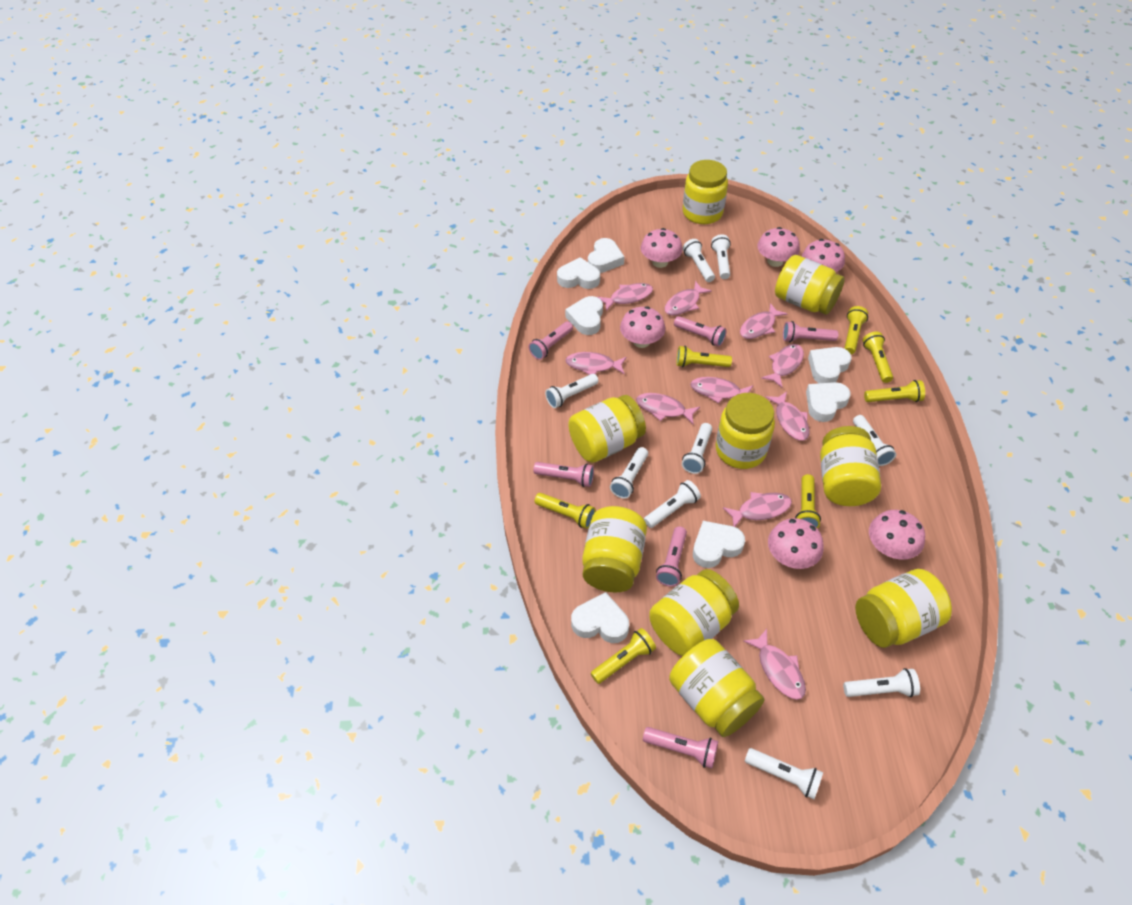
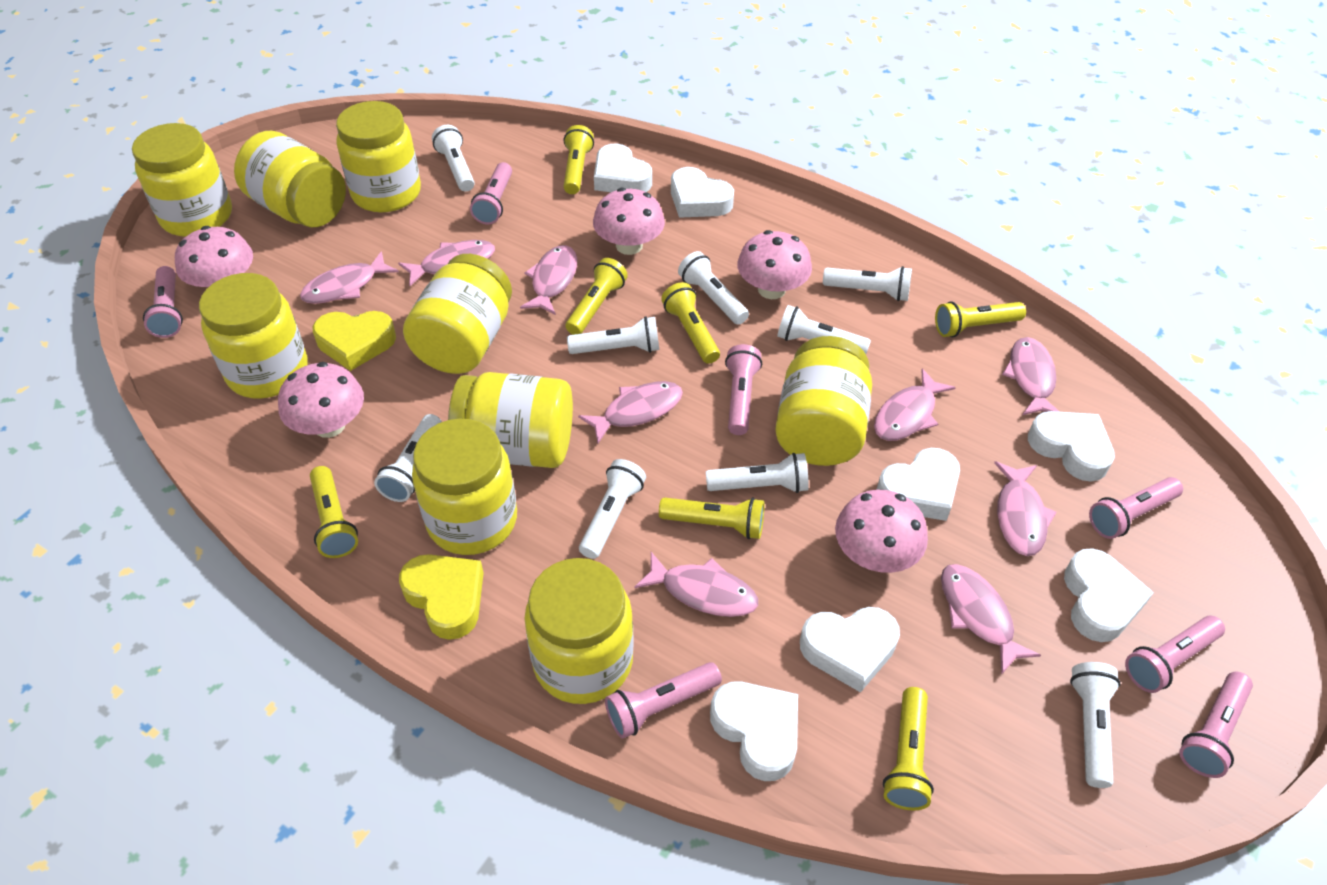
pink fish: [565,352,626,375] [598,283,653,311] [636,393,700,424] [665,281,712,315] [690,377,753,404] [723,492,792,527] [740,303,787,339] [743,629,806,700] [761,344,804,388] [765,392,810,441] = 10 -> [300,251,399,304] [398,240,495,286] [520,245,577,315] [578,381,683,443] [634,552,758,617] [874,369,956,441] [941,564,1041,675] [994,461,1057,556] [1002,337,1060,415] = 9
pink flashlight: [529,322,573,360] [533,462,594,487] [643,727,718,769] [656,527,687,587] [674,316,727,347] [783,321,838,342] = 6 -> [143,266,183,338] [470,162,512,224] [605,662,722,739] [725,344,762,435] [1089,477,1183,539] [1125,616,1225,693] [1179,672,1253,778] = 7
pink mushroom: [620,306,665,348] [641,228,682,268] [757,227,800,267] [768,518,824,569] [802,239,845,272] [869,510,925,560] = 6 -> [175,226,253,287] [278,362,364,438] [593,188,665,255] [737,230,812,299] [835,490,928,573] = 5
yellow heart: none = 0 -> [312,311,396,371] [399,554,484,640] = 2

